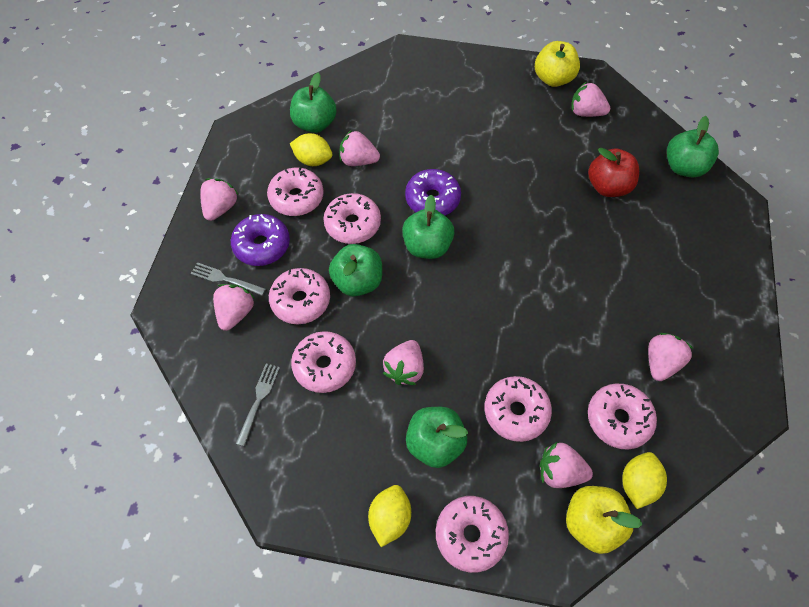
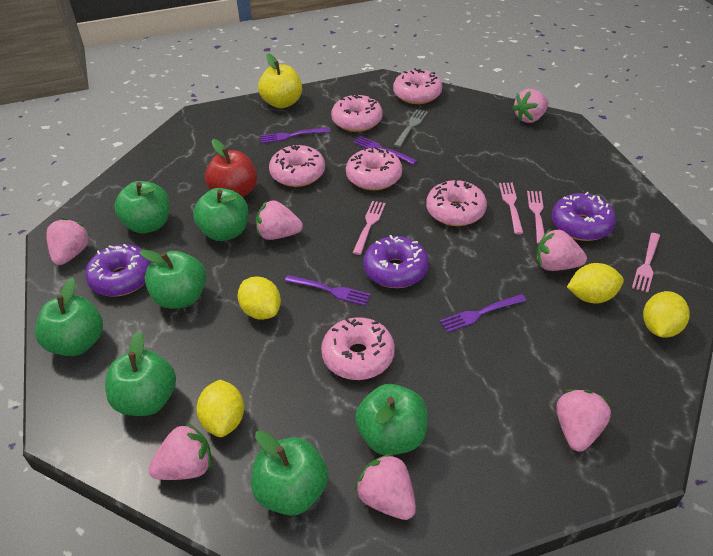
green apple: [290,73,337,133] [329,244,382,297] [402,195,454,259] [406,407,468,468] [667,116,719,177] = 5 -> [35,277,103,356] [105,331,176,416] [114,181,170,233] [139,249,206,309] [193,188,248,241] [251,431,328,516] [355,384,428,455] = 7
grey fork: [191,262,266,296] [236,363,280,446] = 2 -> [394,109,428,147] = 1
pink donut: [267,167,324,216] [269,268,330,324] [291,331,356,393] [323,193,381,244] [436,496,509,573] [484,376,552,442] [588,383,657,450] = 7 -> [269,145,325,187] [321,317,395,380] [331,94,382,132] [346,147,402,190] [393,68,442,104] [426,180,487,226] = 6
pink fork: none = 0 -> [353,201,386,255] [499,183,523,234] [527,191,545,244] [632,233,660,293] = 4
purple donut: [231,214,290,266] [405,169,461,215] = 2 -> [85,244,151,297] [363,235,429,288] [552,192,616,241] = 3
purple fork: none = 0 -> [260,128,330,143] [285,275,371,306] [353,136,417,165] [440,294,526,333] = 4
yellow apple: [535,41,580,87] [566,486,642,554] = 2 -> [258,53,302,108] = 1
yellow lemon: [290,133,332,166] [368,485,411,547] [622,452,667,509] = 3 -> [196,380,244,437] [237,276,281,320] [567,263,624,304] [643,291,690,338] = 4

